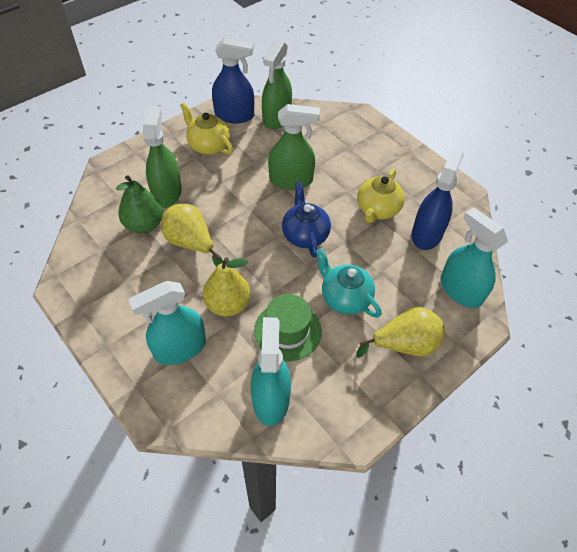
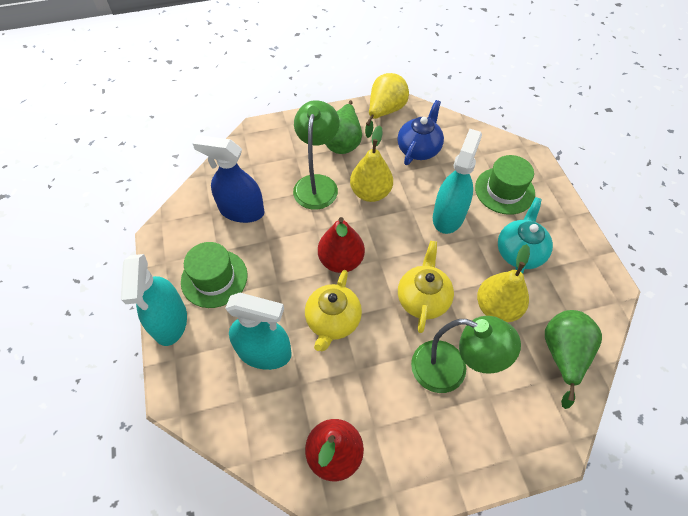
blue spray bottle: [212,38,254,123] [412,148,464,250] = 2 -> [193,135,265,223] = 1
green hat: [254,294,322,362] = 1 -> [181,242,248,308] [475,155,535,215] = 2
green lamp: none = 0 -> [293,100,340,210] [411,316,521,393] = 2
green pear: [116,175,163,233] = 1 -> [325,100,362,154] [545,310,602,409] = 2
green spray bottle: [143,106,182,208] [262,40,292,129] [268,104,320,190] = 3 -> none = 0
red pear: none = 0 -> [305,419,364,481] [318,217,365,273] = 2

